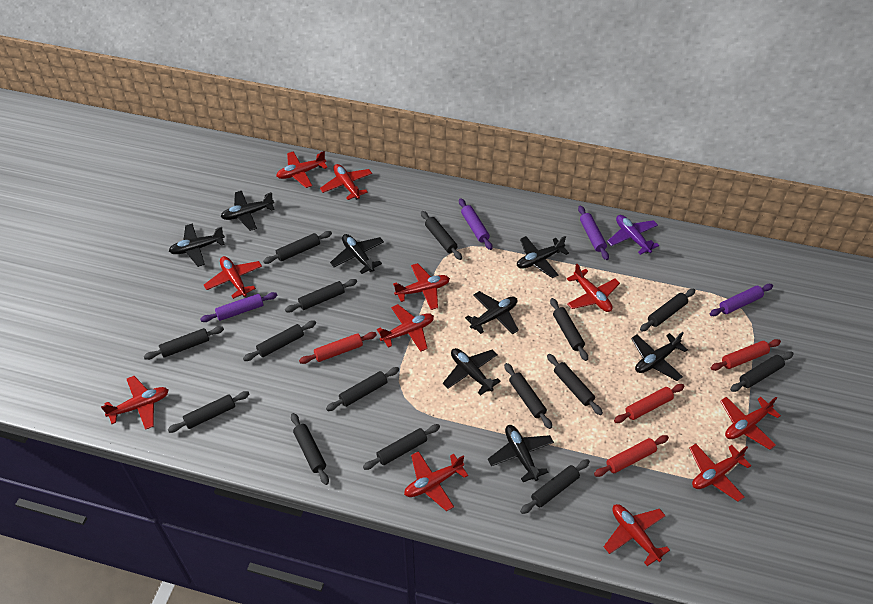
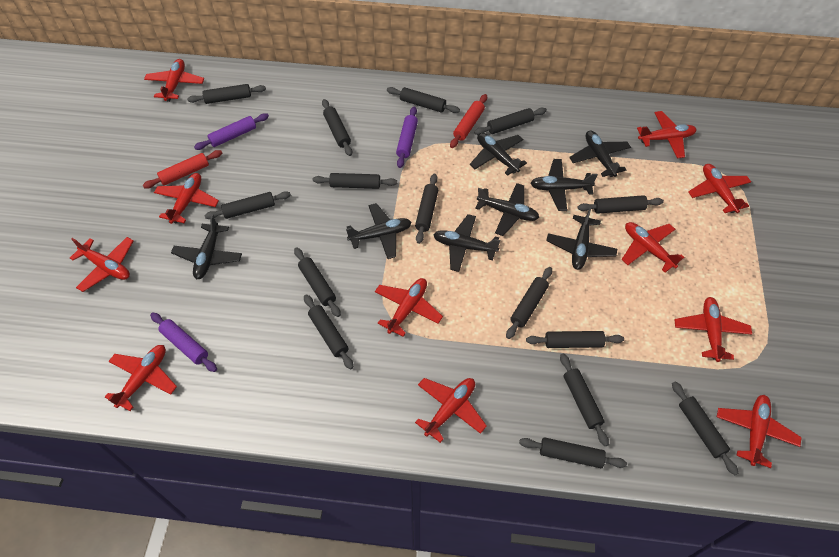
purple plane: [607,215,659,255] = 1 -> none = 0
purple rolling pin: [200,292,278,322] [459,198,493,250] [578,205,609,260] [710,284,773,316] = 4 -> [150,312,217,372] [194,113,269,150] [396,107,418,168] = 3
red rolling pin: [299,332,377,364] [594,435,669,477] [614,384,685,423] [711,339,781,371] = 4 -> [143,150,222,189] [450,94,487,148] = 2

